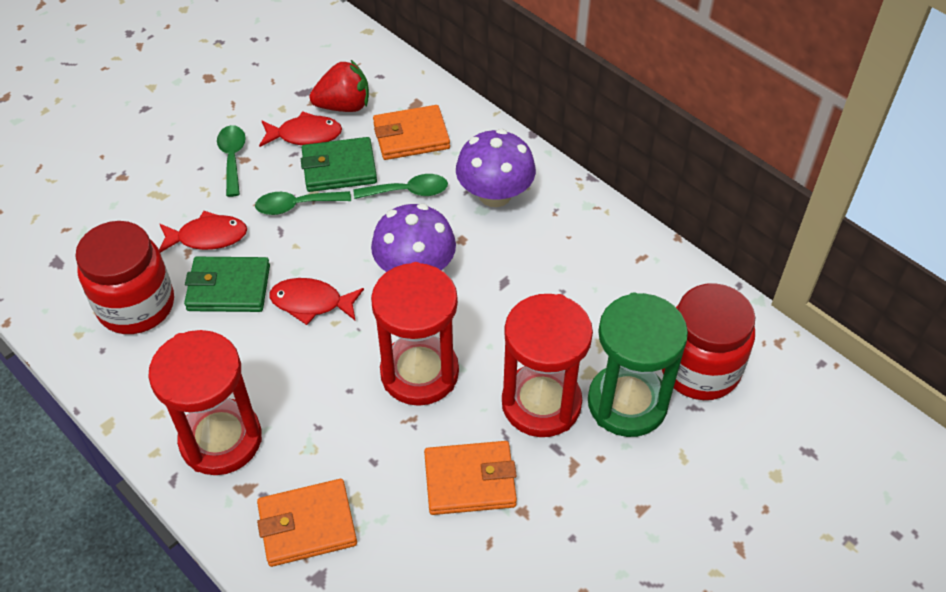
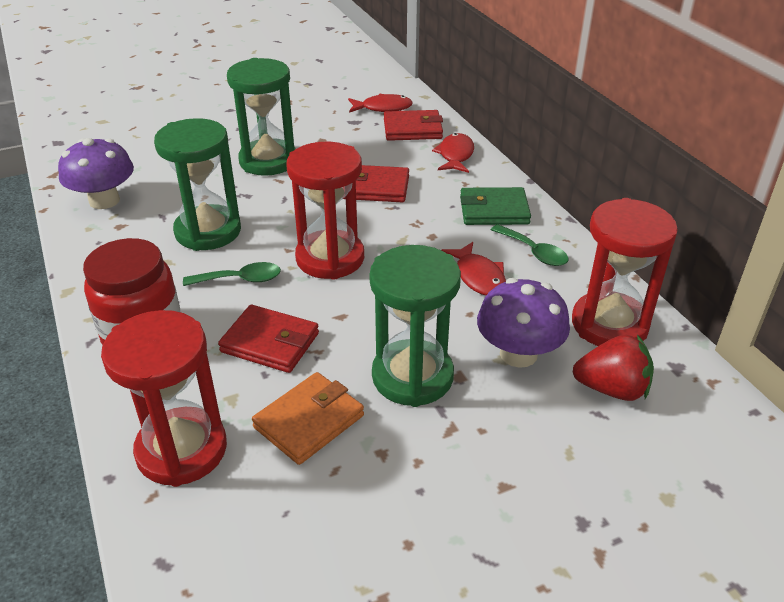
green hourglass: [588,292,688,437] = 1 -> [154,118,241,251] [227,58,296,176] [370,245,461,407] = 3
green spoon: [217,125,246,197] [255,191,351,215] [354,174,448,199] = 3 -> [183,262,281,286] [491,224,569,266] = 2
green wallet: [184,257,270,312] [301,137,377,192] = 2 -> [460,187,531,225] = 1
orange wallet: [257,479,357,567] [373,105,450,160] [424,441,517,515] = 3 -> [252,372,364,465] = 1
red jar: [75,221,174,334] [662,283,755,400] = 2 -> [83,238,180,345] = 1
red wallet: none = 0 -> [218,305,319,373] [343,165,409,202] [384,110,443,141] = 3

